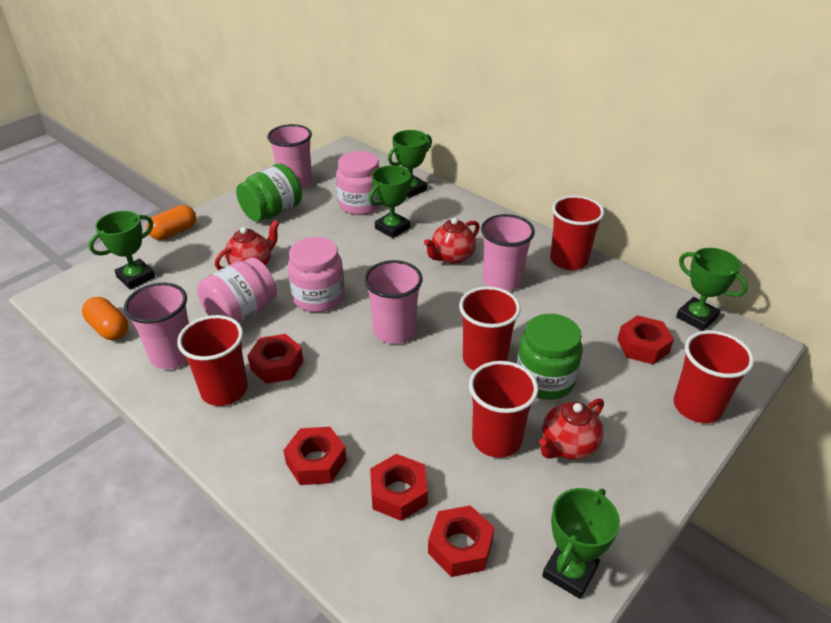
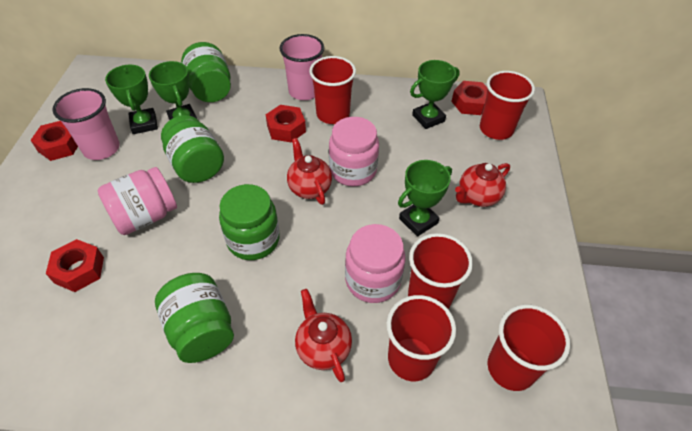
green jar: [236,163,302,222] [517,314,583,400] = 2 -> [155,273,234,363] [161,115,224,183] [181,42,231,102] [219,184,280,260] = 4
green trophy: [89,211,155,289] [369,165,413,238] [388,130,432,198] [542,488,620,599] [676,248,747,331] = 5 -> [105,65,158,134] [149,61,197,120] [398,160,452,237] [410,60,460,129] = 4
orange capsule: [82,297,129,340] [147,205,196,240] = 2 -> none = 0
pink cup: [124,283,189,369] [267,124,312,189] [364,260,423,344] [481,214,535,291] = 4 -> [53,88,120,160] [280,34,324,100] = 2
red nut: [247,334,303,384] [283,427,347,485] [370,454,428,521] [428,505,495,577] [617,315,674,364] = 5 -> [30,121,78,161] [46,239,104,292] [266,105,306,143] [451,81,487,115] = 4

